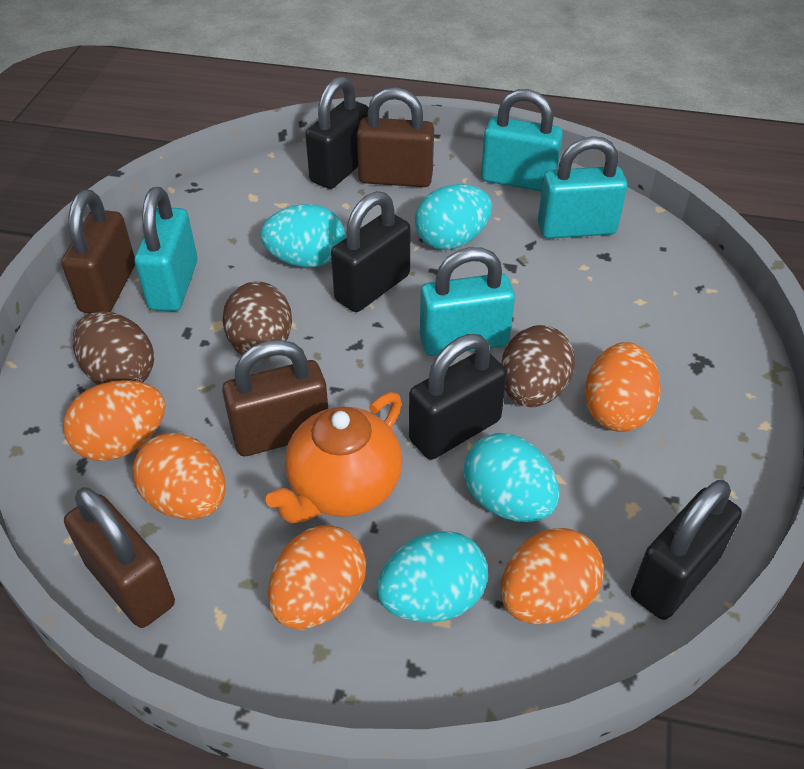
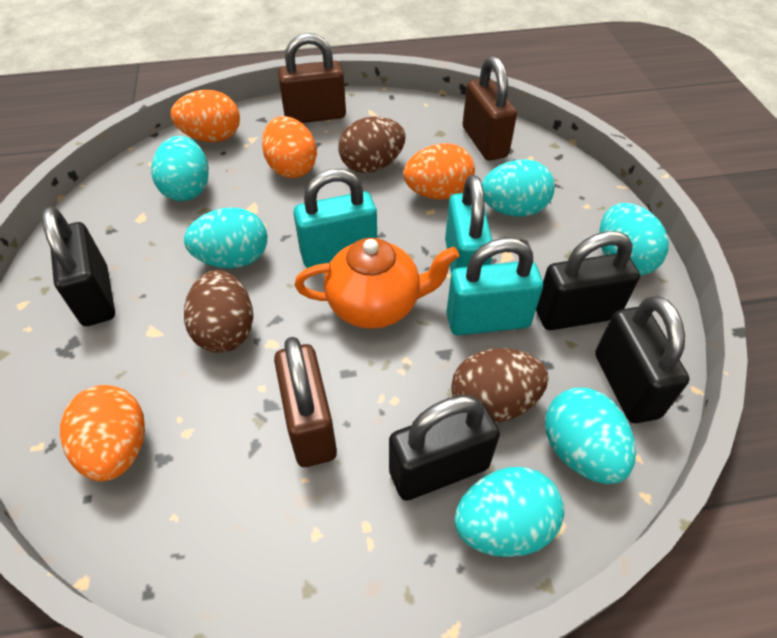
brown padlock: [61,190,135,313] [64,487,175,628] [222,340,328,456] [357,87,434,187] = 4 -> [274,337,337,467] [278,33,346,123] [463,56,517,161] = 3
orange egg: [63,380,165,461] [132,433,226,519] [268,525,366,629] [501,528,604,624] [585,342,661,432] = 5 -> [60,385,145,481] [171,90,240,142] [262,116,317,178] [403,143,475,200] = 4
turquoise egg: [260,204,345,267] [377,531,488,622] [415,184,492,250] [464,433,559,522] = 4 -> [151,136,209,201] [184,207,267,268] [454,467,564,557] [482,160,555,217] [545,388,636,484] [599,203,669,276] = 6
turquoise padlock: [135,187,198,311] [420,247,515,356] [481,89,563,192] [538,136,627,239] = 4 -> [294,169,377,268] [445,175,492,273] [446,238,543,335] = 3

